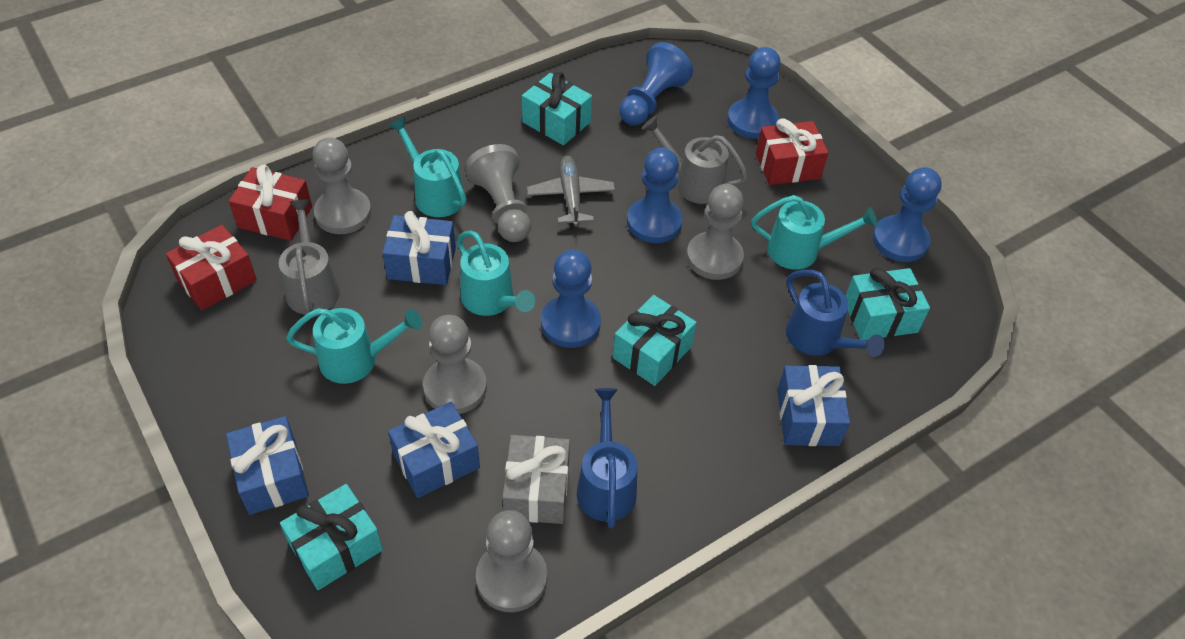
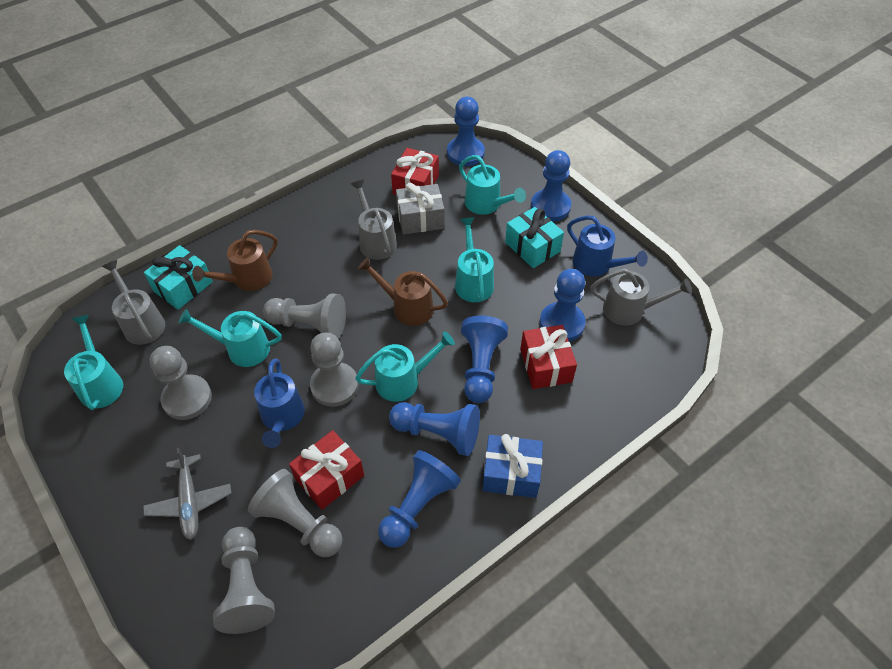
blue gift: [226,416,309,515] [382,211,456,285] [388,402,480,498] [777,365,850,446] = 4 -> [482,434,543,498] = 1
blue pawn: [541,250,601,348] [619,42,693,126] [627,148,683,243] [727,47,781,139] [873,167,942,262] = 5 -> [378,450,461,548] [389,402,480,456] [447,97,485,166] [461,316,508,403] [531,150,571,221] [540,269,586,342] = 6
brown watering can: none = 0 -> [192,230,278,291] [358,257,448,326] = 2
grey watering can: [279,199,340,315] [642,116,748,204] = 2 -> [102,260,165,345] [351,180,397,260] [590,269,692,326] = 3
turquoise gift: [280,484,383,590] [522,72,592,145] [613,295,697,386] [846,268,930,340] = 4 -> [144,245,213,310] [505,207,564,268] = 2
turquoise watering can: [286,308,422,384] [389,117,467,217] [457,231,535,316] [751,195,878,270] = 4 -> [64,315,123,410] [178,308,282,367] [355,331,455,402] [455,217,494,302] [459,155,526,215] = 5

